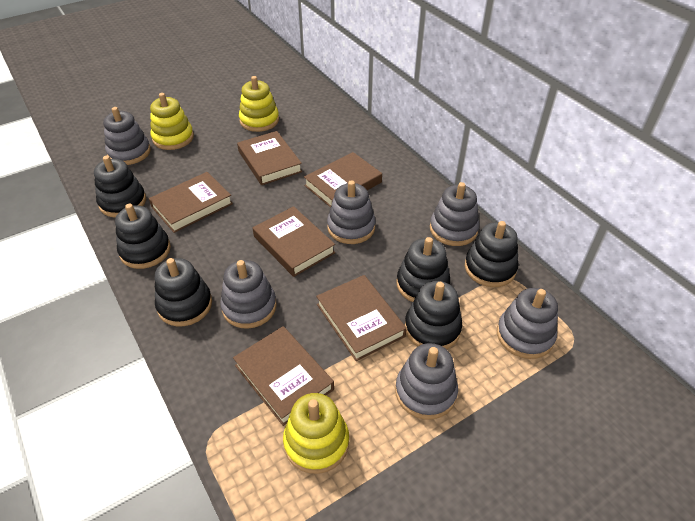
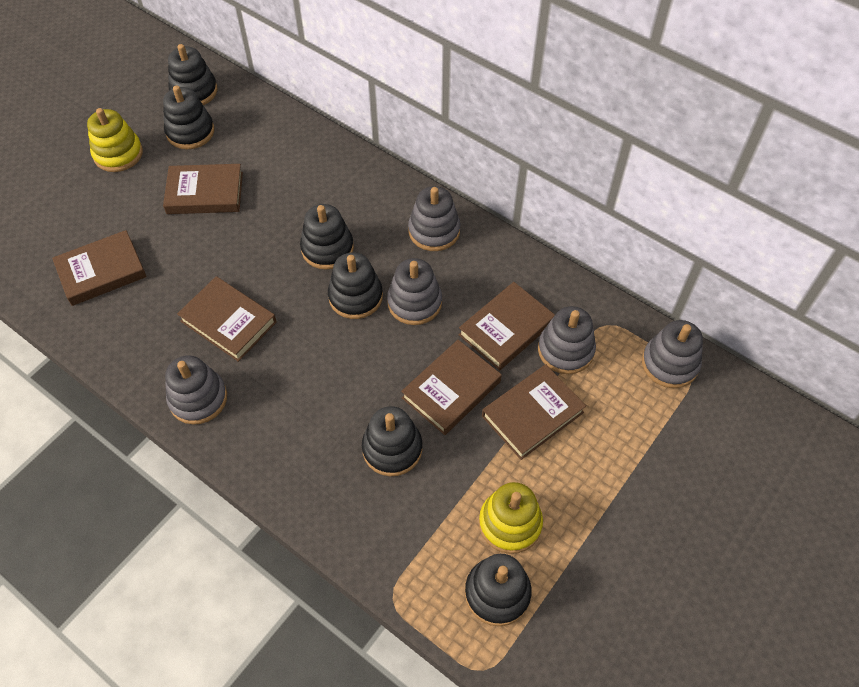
grey stacking toy: [103,107,151,165] [220,260,277,329] [327,180,376,244] [395,343,458,419] [430,182,479,246] [497,288,558,359] = 6 -> [165,355,227,425] [387,258,442,325] [408,186,460,251] [538,306,596,374] [642,320,703,388] = 5
yellow stacking toy: [150,93,194,150] [239,76,279,132] [283,393,349,474] = 3 -> [87,108,143,172] [479,482,543,554] = 2

